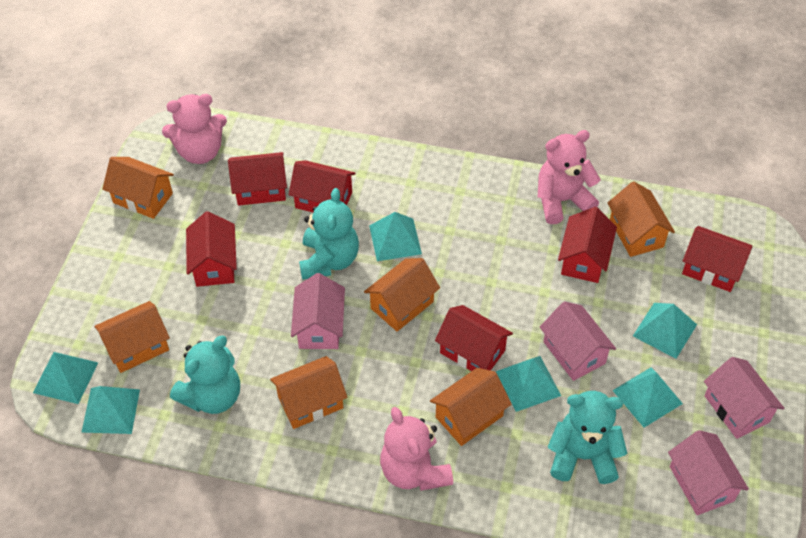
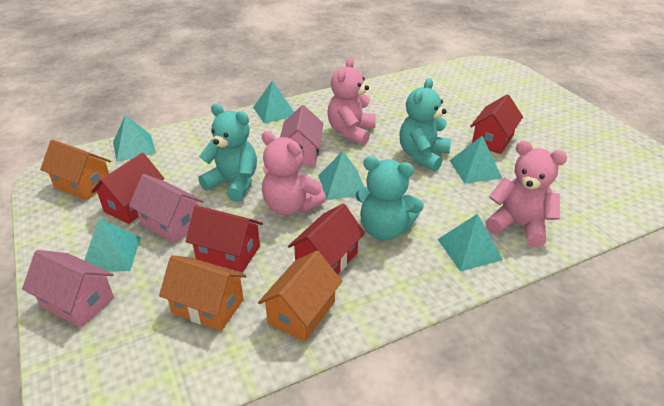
orange house: [95,301,170,373] [102,157,174,219] [270,356,347,429] [364,258,440,331] [430,368,512,446] [607,181,675,257] = 6 -> [40,140,111,201] [159,255,247,331] [258,250,342,342] = 3
pink house: [291,273,345,349] [540,301,616,381] [668,430,749,515] [704,357,784,439] = 4 -> [22,250,114,328] [129,174,204,243] [280,105,323,166] = 3
red house: [186,211,237,287] [228,152,287,206] [289,160,356,212] [435,305,513,371] [558,207,617,283] [682,226,752,292] = 6 -> [91,153,164,224] [186,205,263,272] [288,204,365,274] [470,94,523,154] = 4

